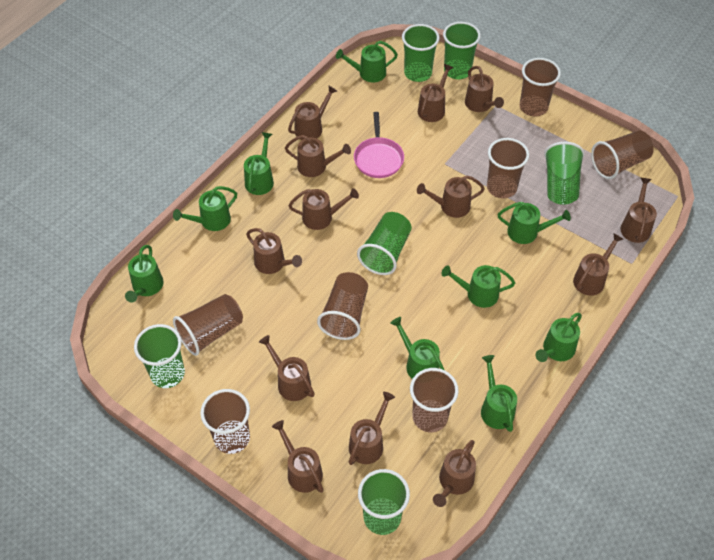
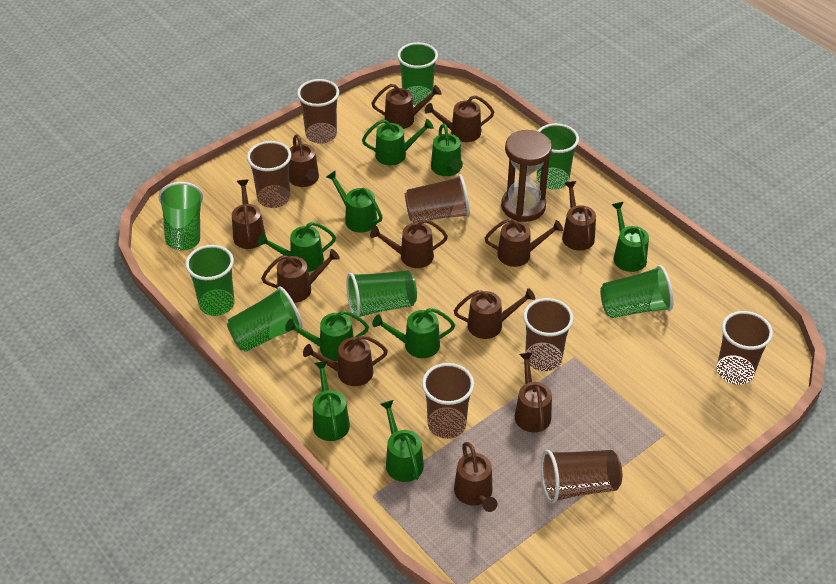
brown hourglass: none = 0 -> [501,130,552,222] = 1
brown watering can: [246,228,302,274] [259,335,315,401] [272,420,323,493] [285,135,351,177] [288,85,337,140] [288,188,359,230] [349,392,395,465] [417,176,485,218] [418,64,454,122] [433,440,476,507] [465,66,504,112] [573,233,623,296] [620,178,657,243] = 13 -> [232,180,266,249] [261,249,340,303] [289,134,319,187] [303,335,388,386] [370,219,448,268] [372,84,441,129] [425,95,494,142] [454,288,535,339] [454,442,497,512] [485,219,563,267] [514,352,552,432] [562,181,596,251] = 12
green cup: [134,324,185,388] [357,212,412,275] [358,469,410,535] [402,24,439,82] [443,22,481,79] [544,142,585,205] = 6 -> [158,182,203,250] [185,245,235,316] [227,286,303,352] [347,270,417,320] [397,42,438,105] [537,123,579,190] [600,265,674,318] = 7
pink pan: [354,112,404,178] = 1 -> none = 0

